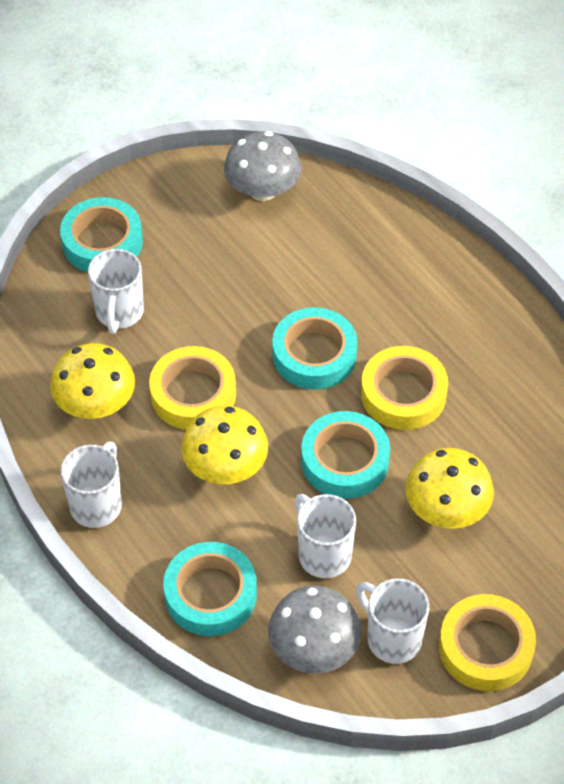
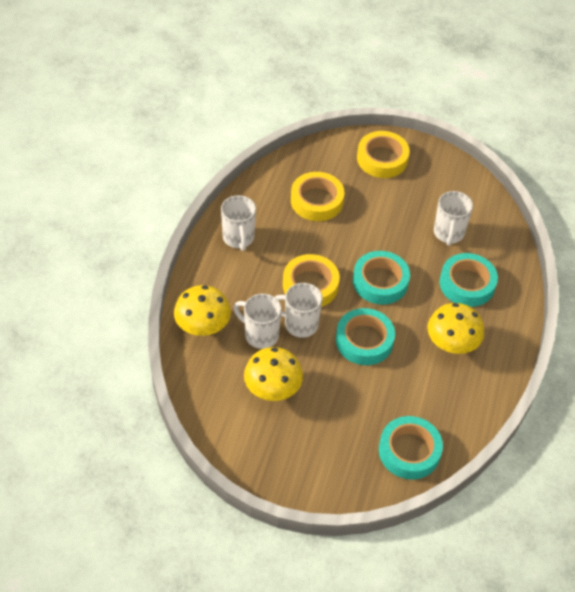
grey mushroom: [224,131,301,201] [268,586,361,674] = 2 -> none = 0

